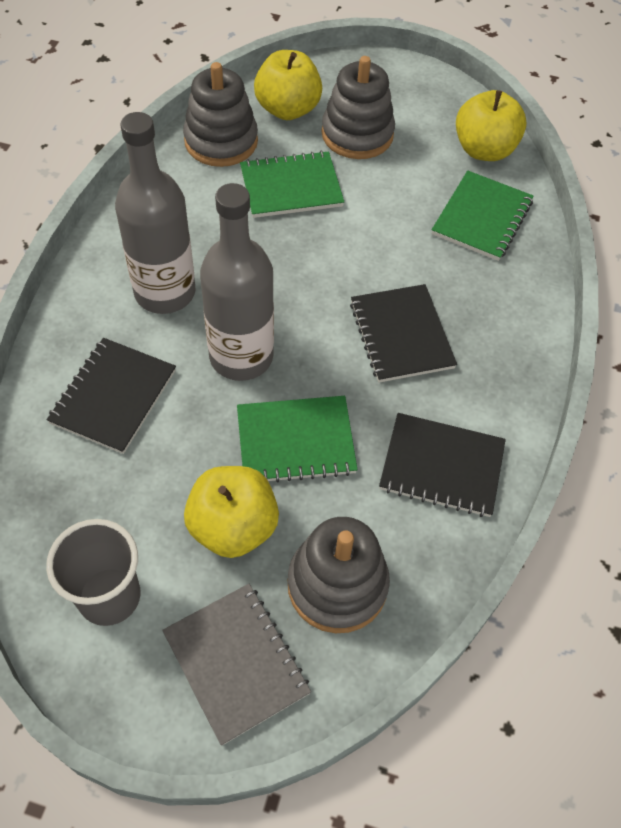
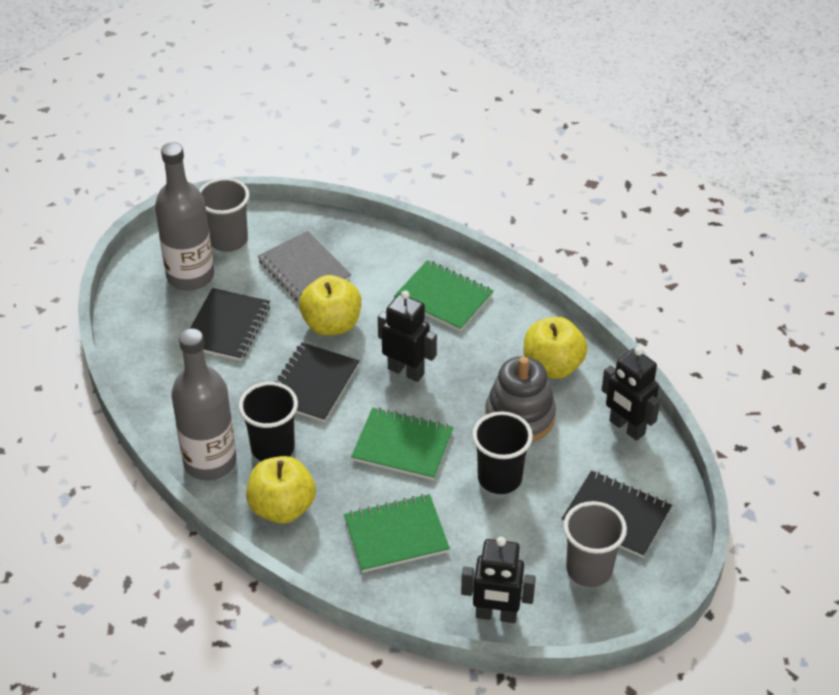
black cup: none = 0 -> [239,382,298,461] [472,411,533,494] = 2
black robot: none = 0 -> [378,291,437,382] [461,537,536,623] [602,347,660,441] = 3
grey cup: [46,519,140,626] = 1 -> [199,178,250,252] [563,501,627,587] = 2
grey stacking toy: [183,62,258,167] [288,517,390,633] [321,56,395,159] = 3 -> [485,356,556,442] = 1

